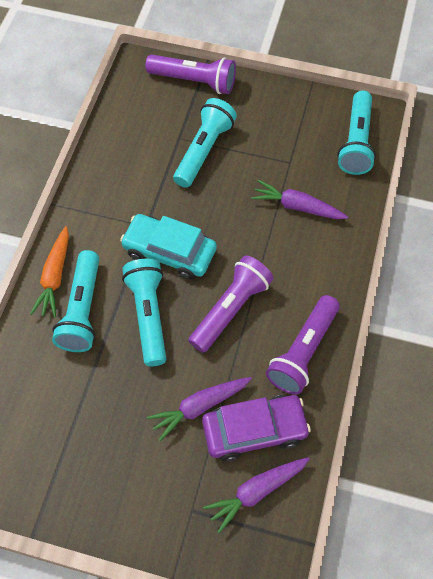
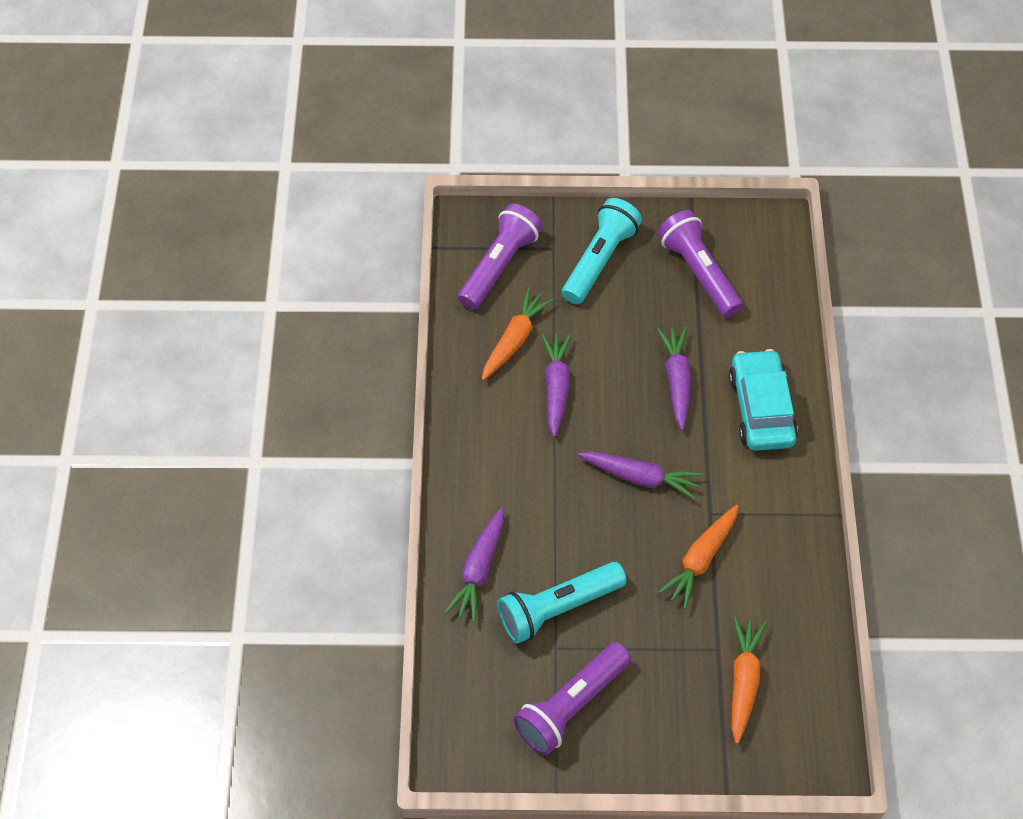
orange carrot: [30,226,69,318] = 1 -> [482,288,554,380] [658,505,739,609] [731,617,767,744] = 3
purple car: [202,395,311,462] = 1 -> none = 0
purple carrot: [147,377,252,441] [203,457,310,533] [251,180,348,219] = 3 -> [444,507,504,622] [541,334,571,437] [578,451,702,500] [657,327,691,430] = 4
turquoise flashlight: [52,250,99,352] [122,259,166,366] [173,98,237,188] [337,91,376,175] = 4 -> [497,562,627,644] [562,198,642,304] = 2

